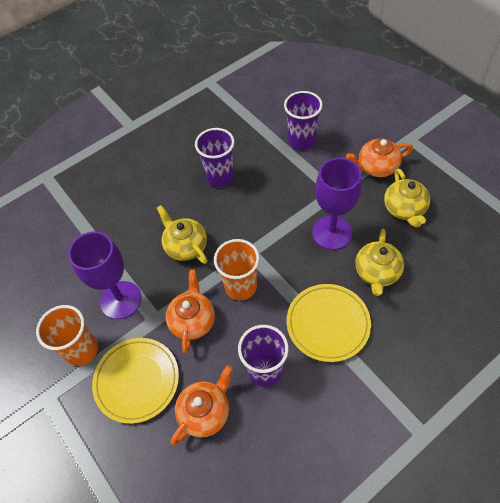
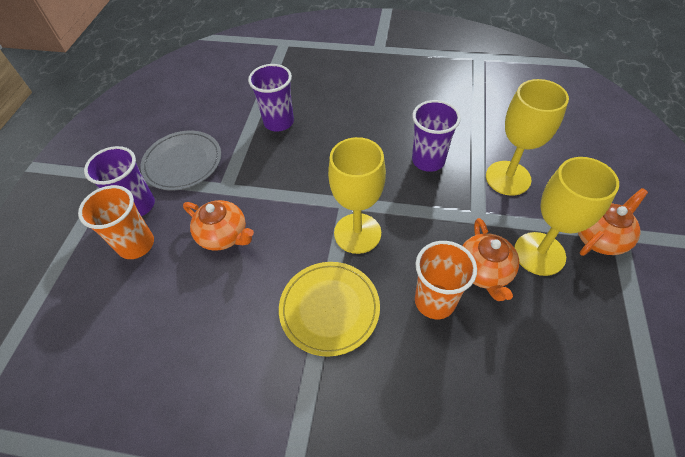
grey plate: none = 0 -> [140,131,221,191] = 1
purple goblet: [68,231,142,319] [312,158,362,250] = 2 -> none = 0
yellow goblet: none = 0 -> [328,137,386,254] [486,79,569,196] [514,157,619,276] = 3
yellow plate: [92,338,179,424] [287,284,371,362] = 2 -> [279,262,380,357] = 1
yellow teapot: [157,205,207,264] [355,229,404,296] [384,168,430,228] = 3 -> none = 0

